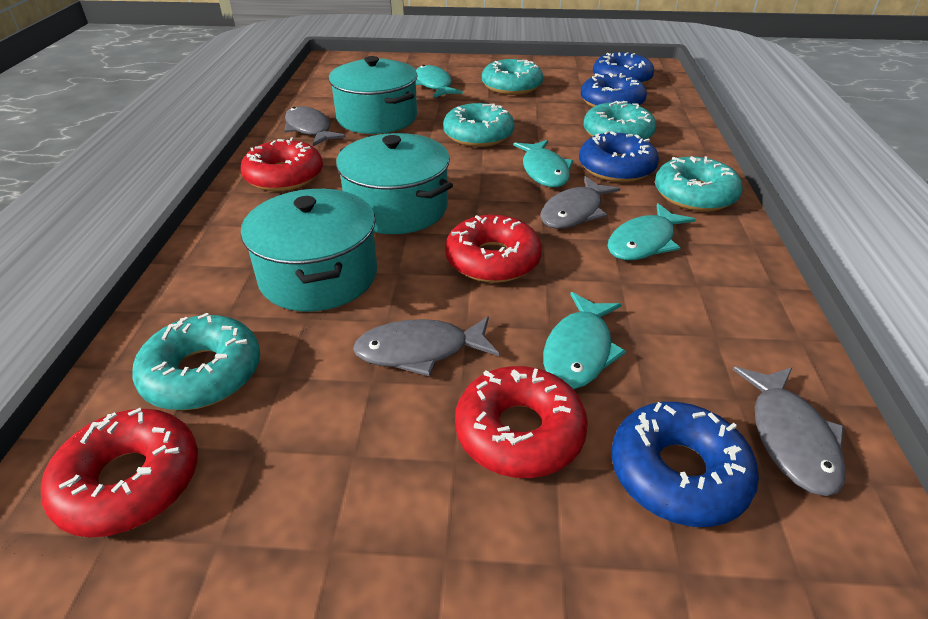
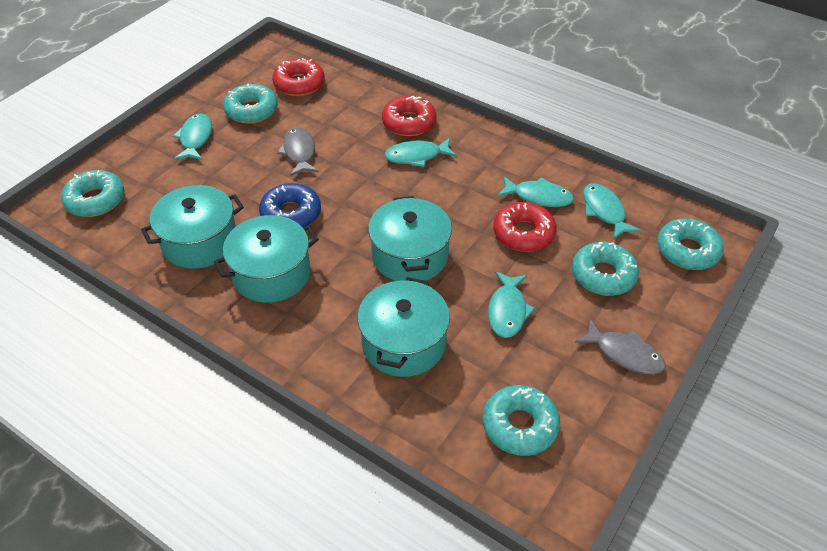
blue donut: [579,131,659,182] [581,73,647,107] [593,52,654,84] [611,402,759,527] = 4 -> [259,183,321,227] = 1
grey fish: [284,106,346,146] [353,316,499,376] [541,176,620,229] [733,367,846,496] = 4 -> [277,127,319,176] [575,319,666,375] = 2
red donut: [41,408,198,538] [241,138,323,191] [445,215,542,283] [455,366,588,478] = 4 -> [272,58,325,96] [382,96,437,136] [493,202,557,252] = 3
turquoise fish: [416,65,463,98] [513,140,573,187] [543,292,626,389] [608,203,696,260] = 4 -> [173,113,212,160] [384,138,457,167] [488,271,535,338] [497,176,574,207] [583,183,641,240] = 5
turquoise pot: [241,189,377,312] [329,56,417,134] [336,133,453,234] = 3 -> [141,185,244,269] [214,215,319,303] [358,277,450,377] [368,196,452,281] = 4

